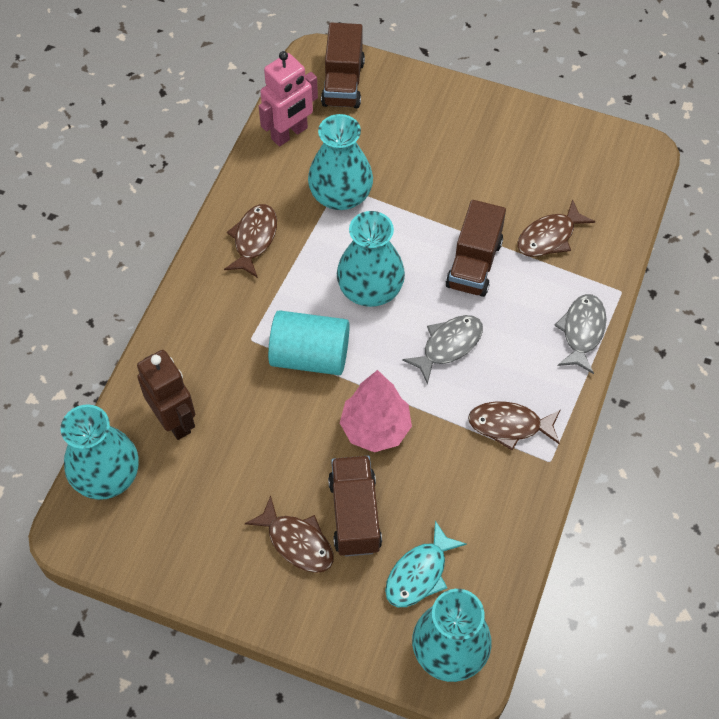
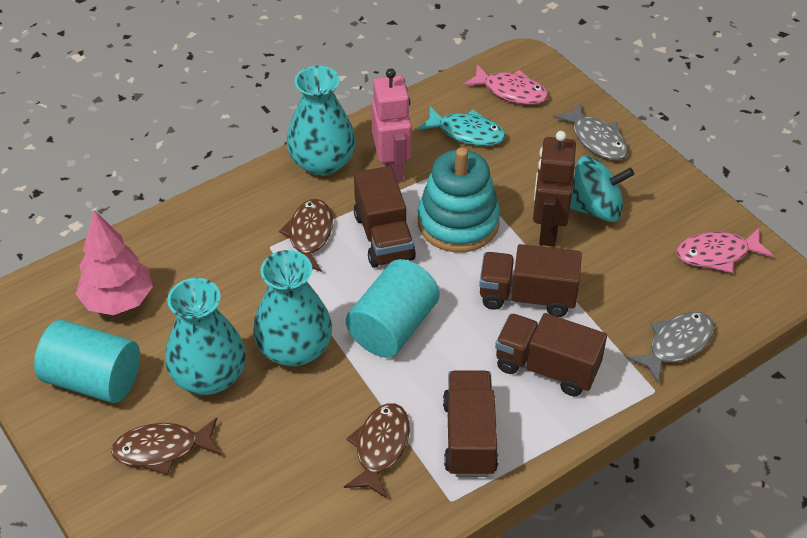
brown fish: [224,204,277,278] [245,496,334,573] [468,401,560,450] [517,199,595,257] = 4 -> [111,418,221,475] [279,199,333,272] [344,403,410,498] = 3
brown truck: [321,23,365,108] [328,456,382,557] [445,200,506,297] = 3 -> [354,166,416,268] [443,370,498,477] [479,244,582,317] [495,313,607,396] = 4
pink fish: none = 0 -> [463,64,548,105] [676,228,773,273] = 2
turquoise cylinder: [268,310,349,375] = 1 -> [34,320,140,403] [346,259,440,358] = 2
turquoise spinning top: none = 0 -> [570,156,634,222] = 1
turquoise stacking toy: none = 0 -> [418,148,500,252] = 1
turquoise vase: [61,404,139,500] [308,114,373,210] [337,211,405,307] [412,589,492,682] = 4 -> [165,278,246,395] [253,250,332,366] [286,66,356,176] = 3

